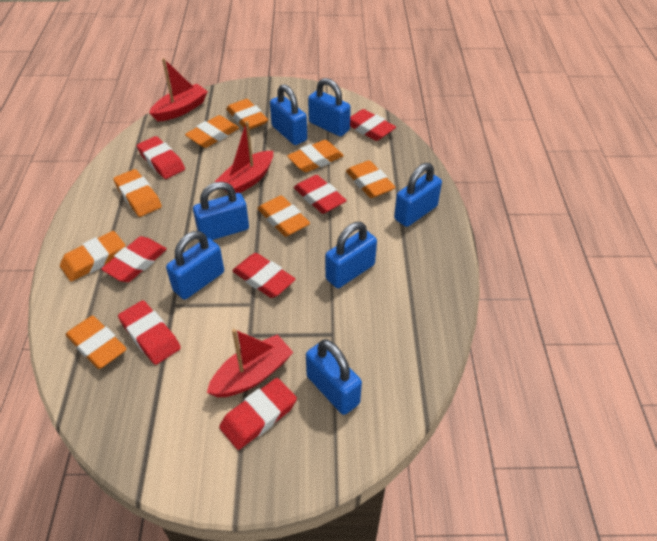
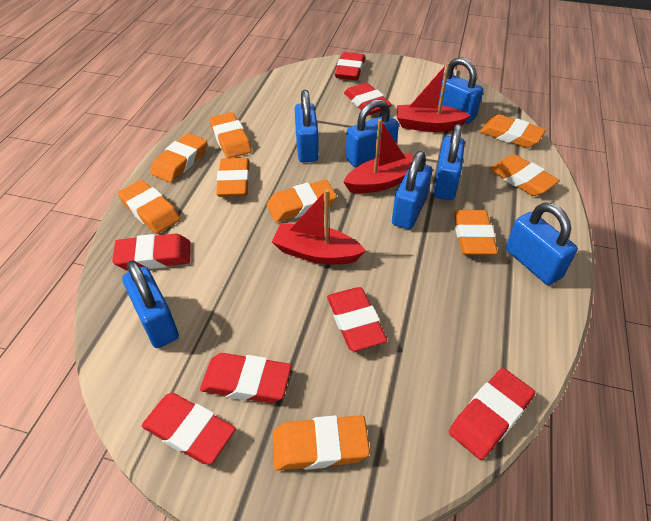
orange eraser: [60,231,125,281] [66,316,127,369] [113,169,162,217] [185,115,239,148] [226,99,268,130] [257,195,310,237] [287,140,344,172] [346,160,396,198] = 8 -> [118,180,181,234] [151,133,207,182] [209,112,252,158] [216,158,250,197] [267,180,337,222] [273,415,370,471] [453,210,498,255] [480,114,546,148] [489,154,560,196] = 9

